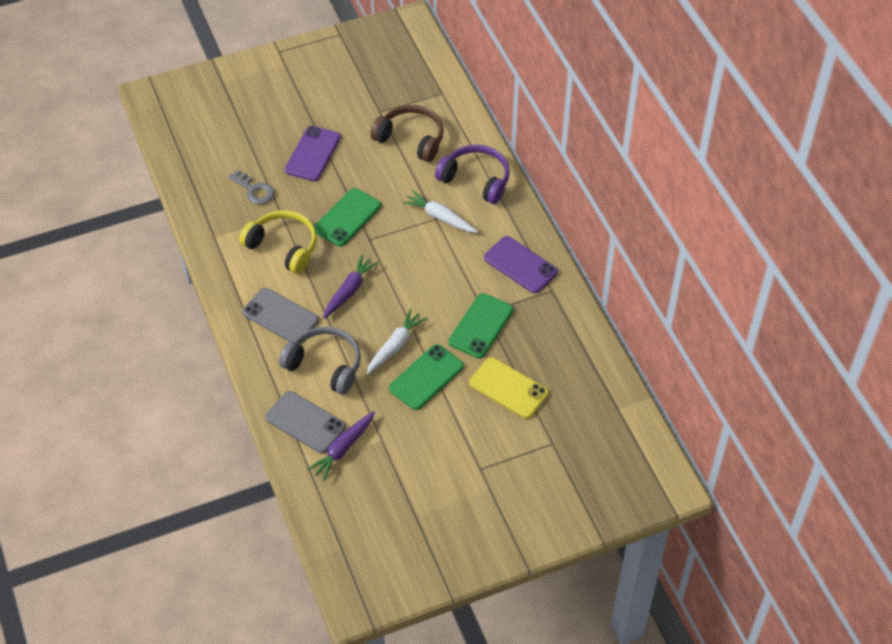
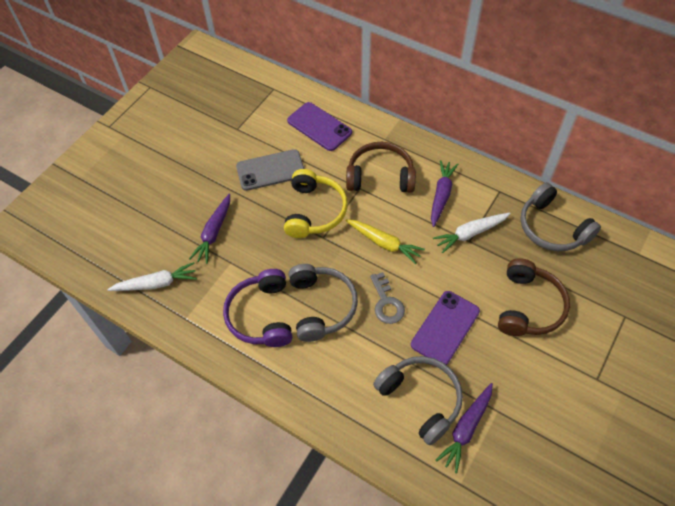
brown headphones: [370,105,444,162] = 1 -> [346,142,416,193] [498,258,570,336] = 2
green phone: [314,188,381,246] [389,344,464,410] [449,293,513,358] = 3 -> none = 0
grey headphones: [279,326,361,395] = 1 -> [289,264,358,342] [373,356,463,445] [520,182,601,251] = 3
grey phone: [242,288,319,342] [266,391,346,453] = 2 -> [236,149,304,191] = 1
purple carrot: [307,411,375,481] [323,255,379,319] = 2 -> [189,194,230,264] [431,160,458,227] [435,383,493,473] = 3
yellow carrot: none = 0 -> [345,219,425,264] = 1
yellow phone: [469,357,549,419] = 1 -> none = 0

